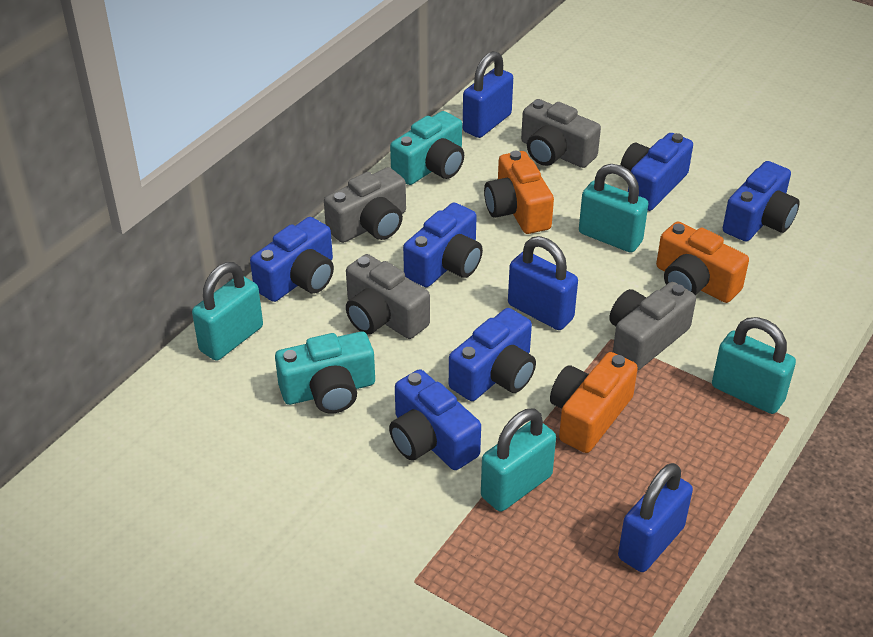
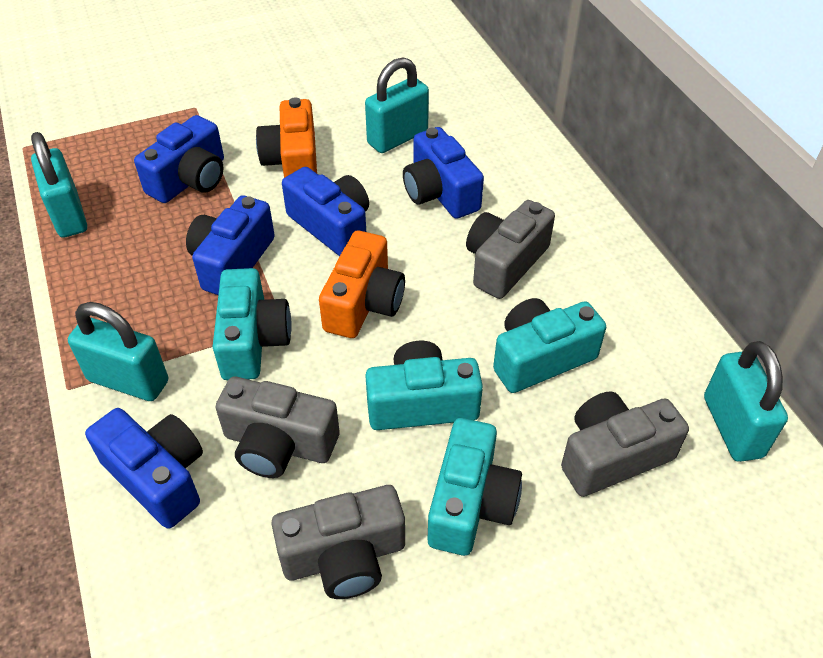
blue camera: [250,217,334,302] [389,369,481,470] [403,202,483,287] [449,308,536,401] [620,133,693,211] [723,161,800,242] = 6 -> [85,408,203,529] [134,115,224,203] [186,195,275,295] [282,167,369,256] [403,127,484,219] = 5
blue padlock: [463,51,513,138] [508,236,578,330] [618,463,693,572] = 3 -> none = 0
orange camera: [484,151,554,234] [550,352,638,453] [656,222,749,303] = 3 -> [256,97,317,178] [319,231,405,338] = 2
turquoise camera: [275,332,375,414] [390,111,464,185] = 2 -> [213,268,292,380] [365,341,483,430] [428,418,522,556] [493,298,606,393] = 4

